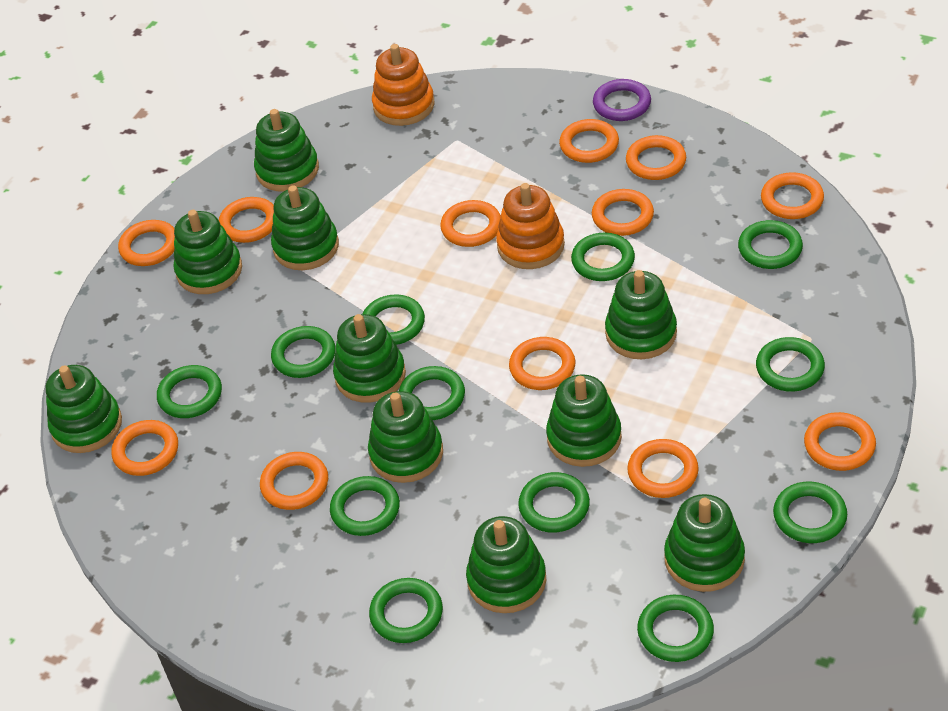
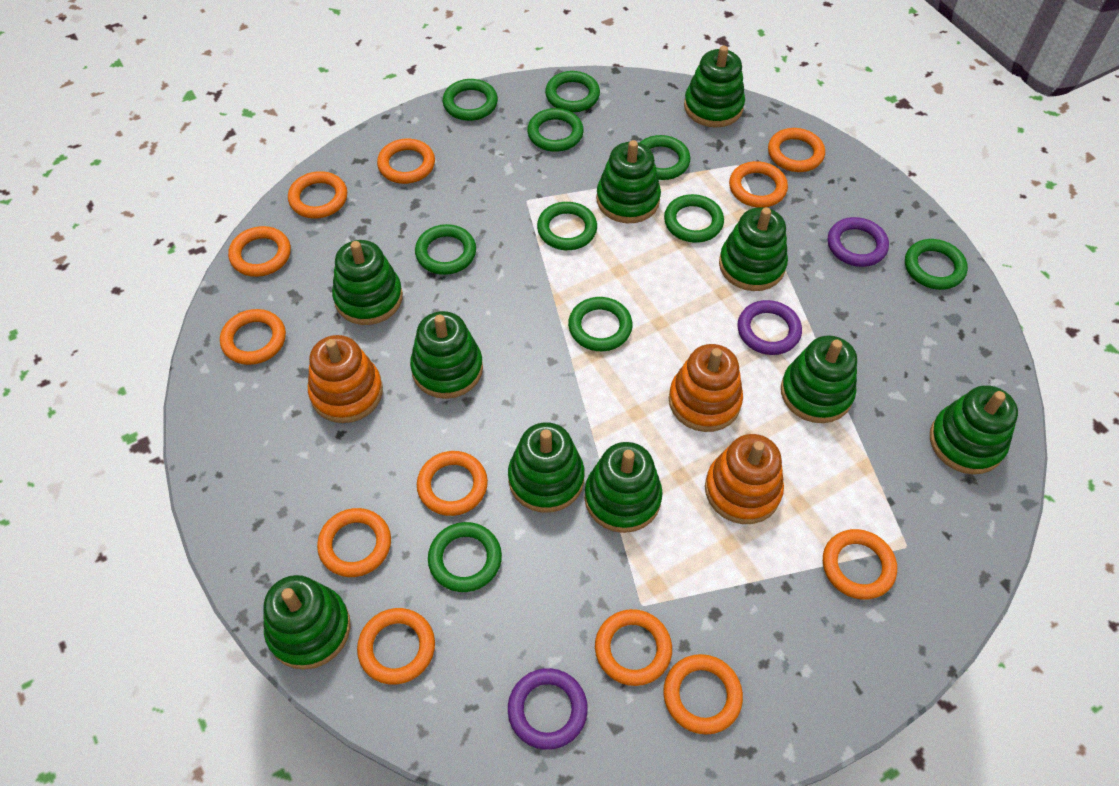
green ring: [157,365,222,418] [271,326,335,378] [330,476,400,536] [363,295,425,345] [369,578,443,643] [399,366,465,420] [518,472,590,533] [571,233,635,281] [637,595,714,662] [738,220,803,269] [756,337,825,392] [773,482,847,543] = 12 -> [415,224,476,275] [428,522,502,592] [443,79,498,121] [527,108,584,152] [537,202,597,250] [545,71,600,112] [568,297,632,351] [640,135,690,180] [664,194,724,243] [905,239,968,290] = 10
orange stacking toy: [372,44,435,126] [496,183,565,269] = 2 -> [308,335,383,423] [669,344,743,432] [705,434,784,524] = 3
purple ring: [593,79,651,121] = 1 -> [508,668,588,750] [738,300,802,355] [828,217,889,267] = 3

